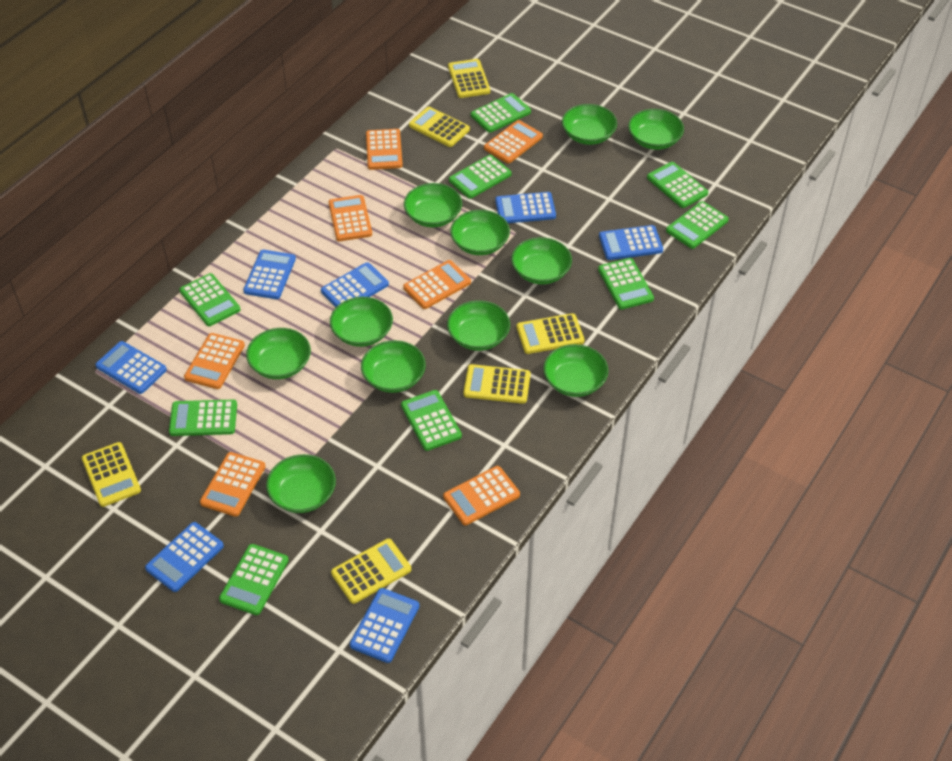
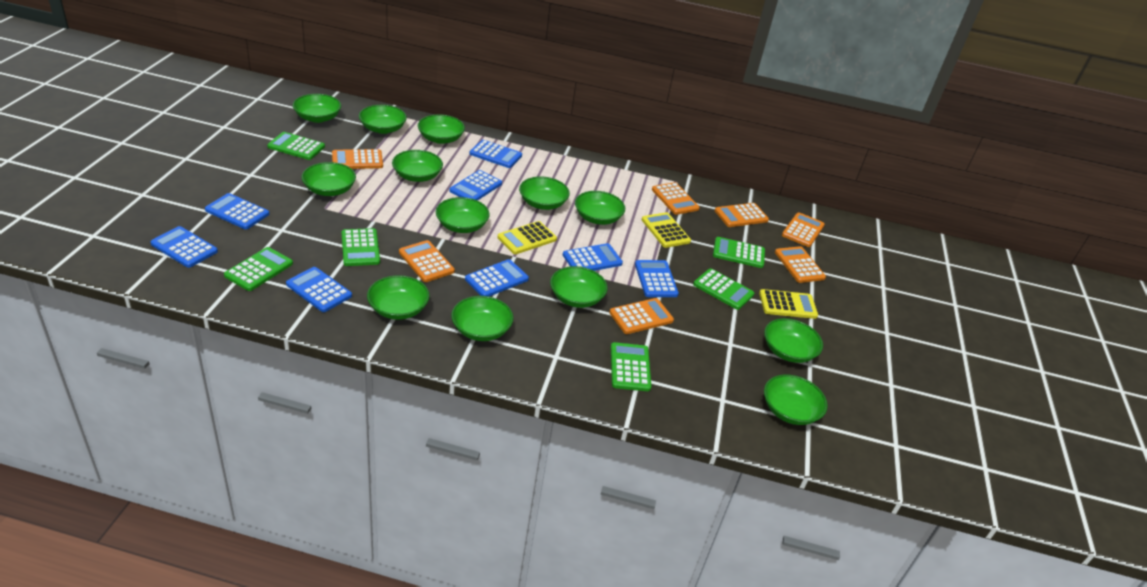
blue calculator: [95,341,167,394] [145,522,224,592] [243,250,296,299] [321,262,389,307] [350,588,419,663] [495,192,556,223] [599,225,663,260] = 7 -> [150,226,218,268] [205,193,269,229] [286,267,352,312] [449,170,502,201] [465,259,529,296] [470,140,522,168] [563,243,623,271] [635,260,679,297] = 8
green bowl: [246,328,311,379] [266,454,336,513] [330,297,393,347] [361,340,426,393] [404,183,462,228] [447,300,510,351] [450,210,510,255] [511,237,572,284] [543,344,608,397] [562,104,617,145] [628,109,684,150] = 11 -> [293,94,341,123] [302,162,356,196] [359,105,407,134] [367,275,430,320] [392,150,443,182] [418,114,465,144] [436,197,490,233] [451,296,513,341] [519,176,570,210] [550,266,608,308] [575,191,625,225] [764,318,823,363] [764,375,828,425] = 13
green calculator: [169,400,237,436] [180,273,240,326] [219,544,289,615] [401,390,462,451] [449,155,512,199] [471,93,531,133] [598,258,654,310] [647,162,708,208] [666,201,729,249] = 9 -> [224,247,293,291] [267,132,325,160] [341,228,380,266] [611,342,651,391] [693,268,754,310] [713,237,765,268] = 6
yellow calculator: [82,442,141,507] [331,538,411,604] [409,107,470,147] [448,59,490,98] [464,364,531,404] [517,313,585,354] = 6 -> [498,221,557,254] [642,212,691,248] [759,289,818,319] = 3

